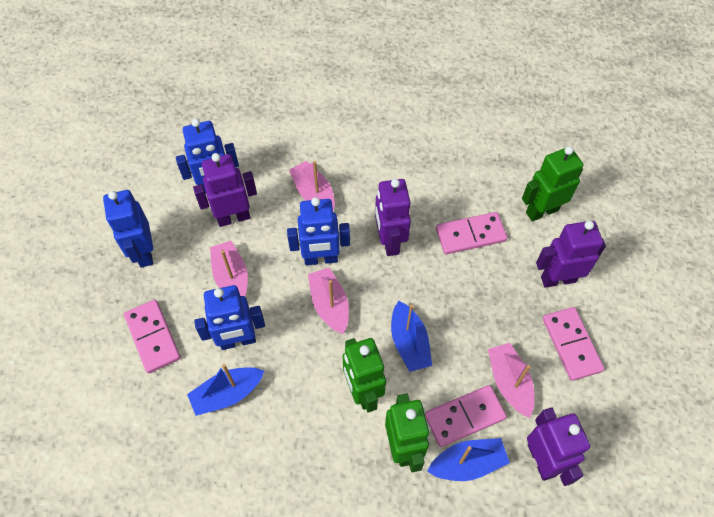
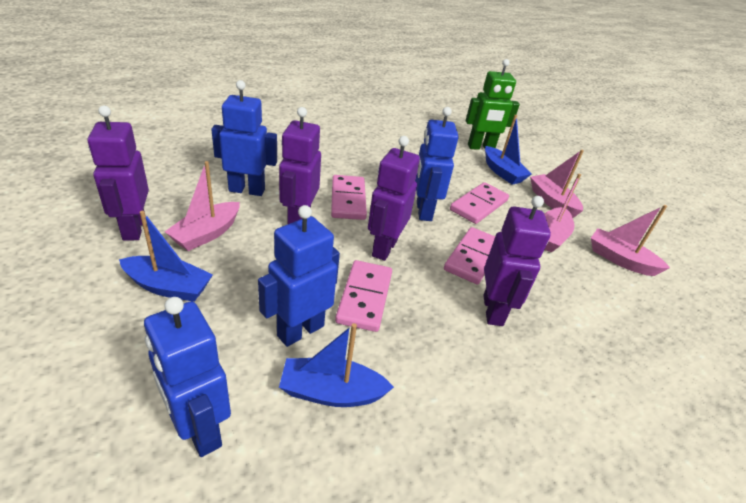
green robot: [343,338,386,412] [385,394,430,472] [522,146,583,222] = 3 -> [466,59,520,150] = 1

